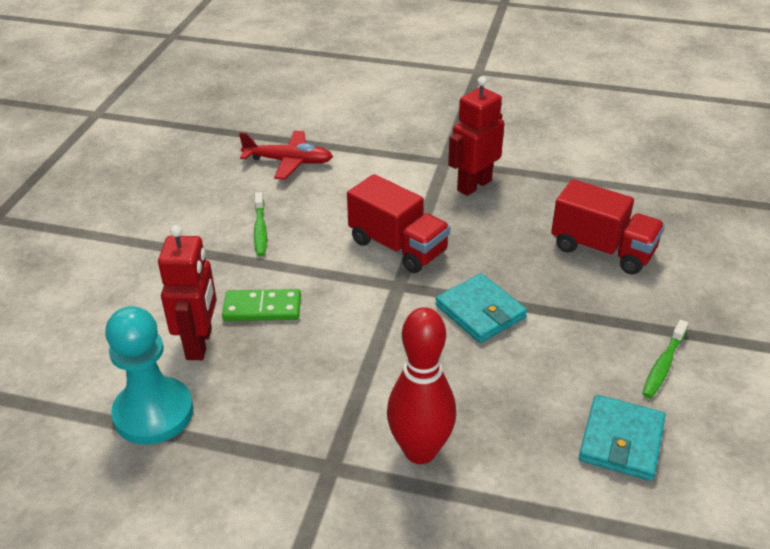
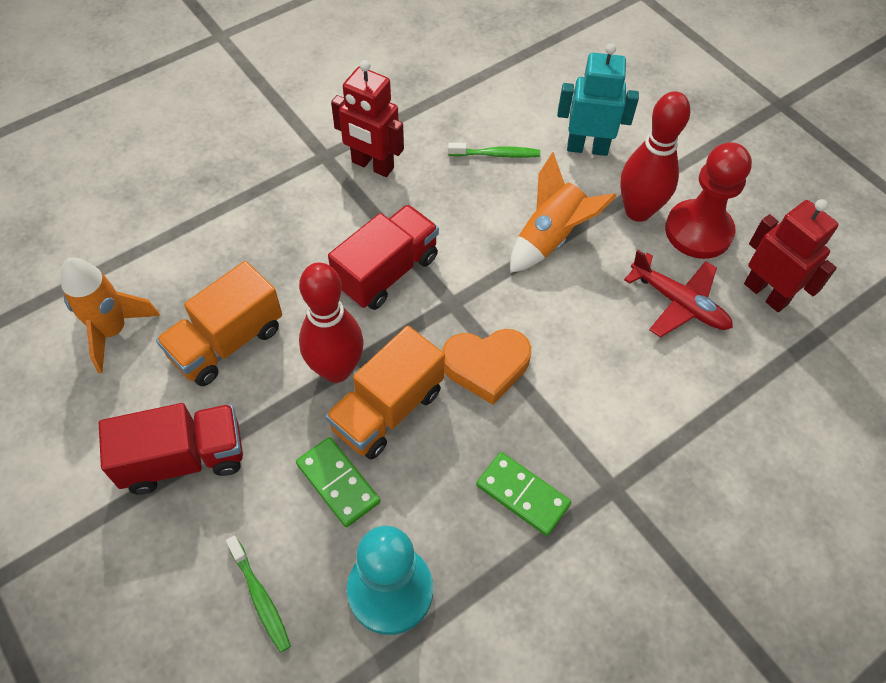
green domino: [222,289,301,321] = 1 -> [296,437,380,527] [476,452,571,536] = 2
orange heart: none = 0 -> [442,329,531,405] = 1
orange rocket: none = 0 -> [61,258,160,373] [510,152,616,273] = 2
orange truck: none = 0 -> [156,261,282,386] [325,326,445,459] = 2
red bowling pin: [387,307,456,464] = 1 -> [299,263,364,383] [620,91,690,222] = 2
red pawn: none = 0 -> [665,142,752,259] = 1
turquoise robot: none = 0 -> [557,43,639,156] = 1
turquoise wallet: [435,273,527,343] [579,395,666,481] = 2 -> none = 0

